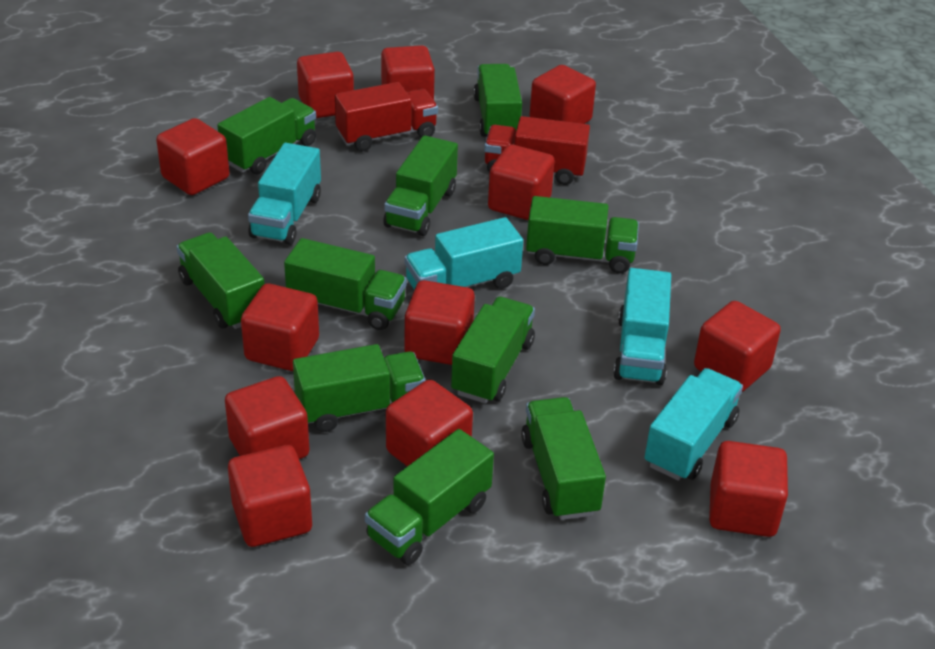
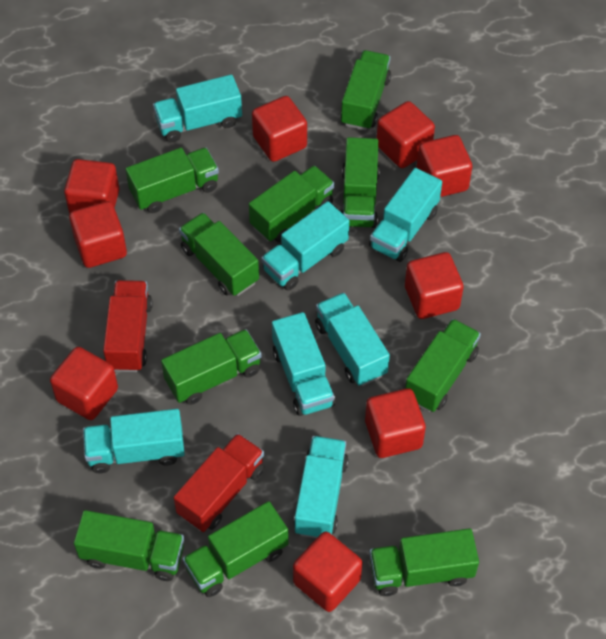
red cube: [156,118,229,195] [225,376,310,459] [228,445,312,547] [241,284,319,371] [297,52,354,118] [381,45,435,100] [386,380,473,466] [405,280,475,365] [488,145,555,220] [530,65,596,124] [694,301,781,392] [709,441,788,537] = 12 -> [50,347,118,420] [64,159,119,214] [69,201,127,268] [252,96,307,162] [293,531,363,612] [365,388,426,458] [376,101,435,168] [405,252,464,319] [417,135,472,197] = 9
turquoise truck: [248,143,321,245] [404,217,523,290] [613,268,671,385] [644,368,743,481] = 4 -> [83,409,185,473] [153,74,242,143] [261,201,349,291] [272,312,335,416] [294,436,349,538] [315,293,390,386] [369,168,442,262] = 7

